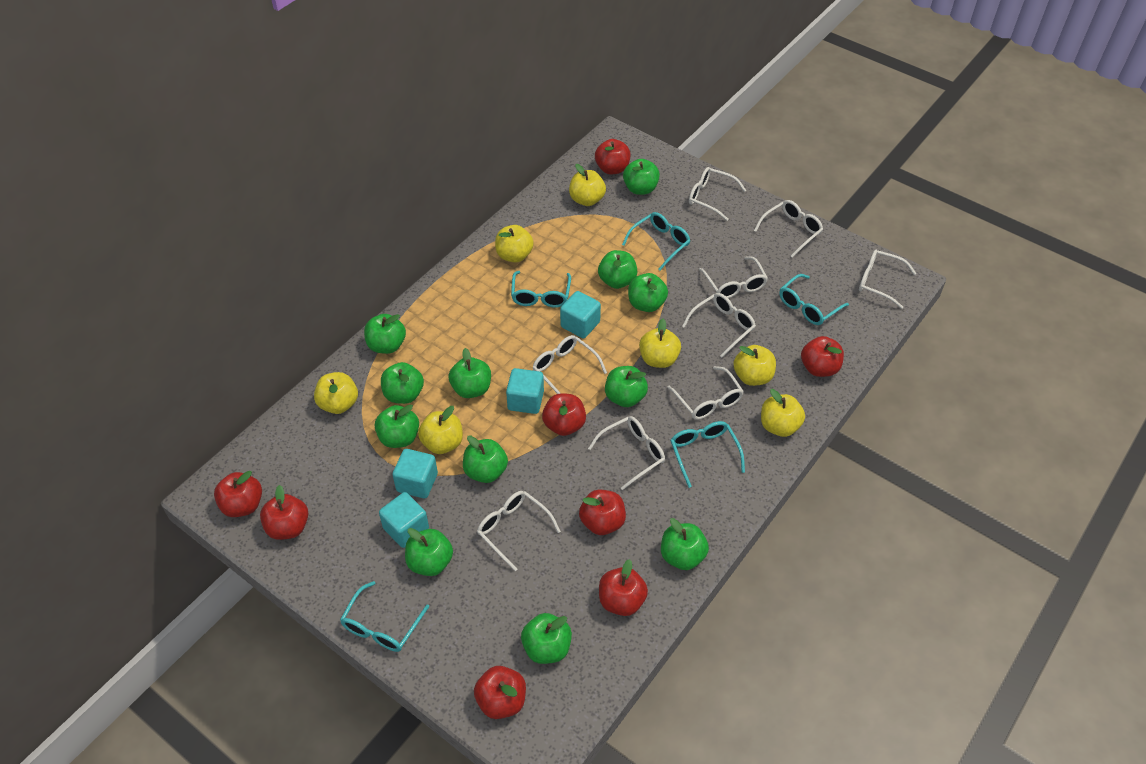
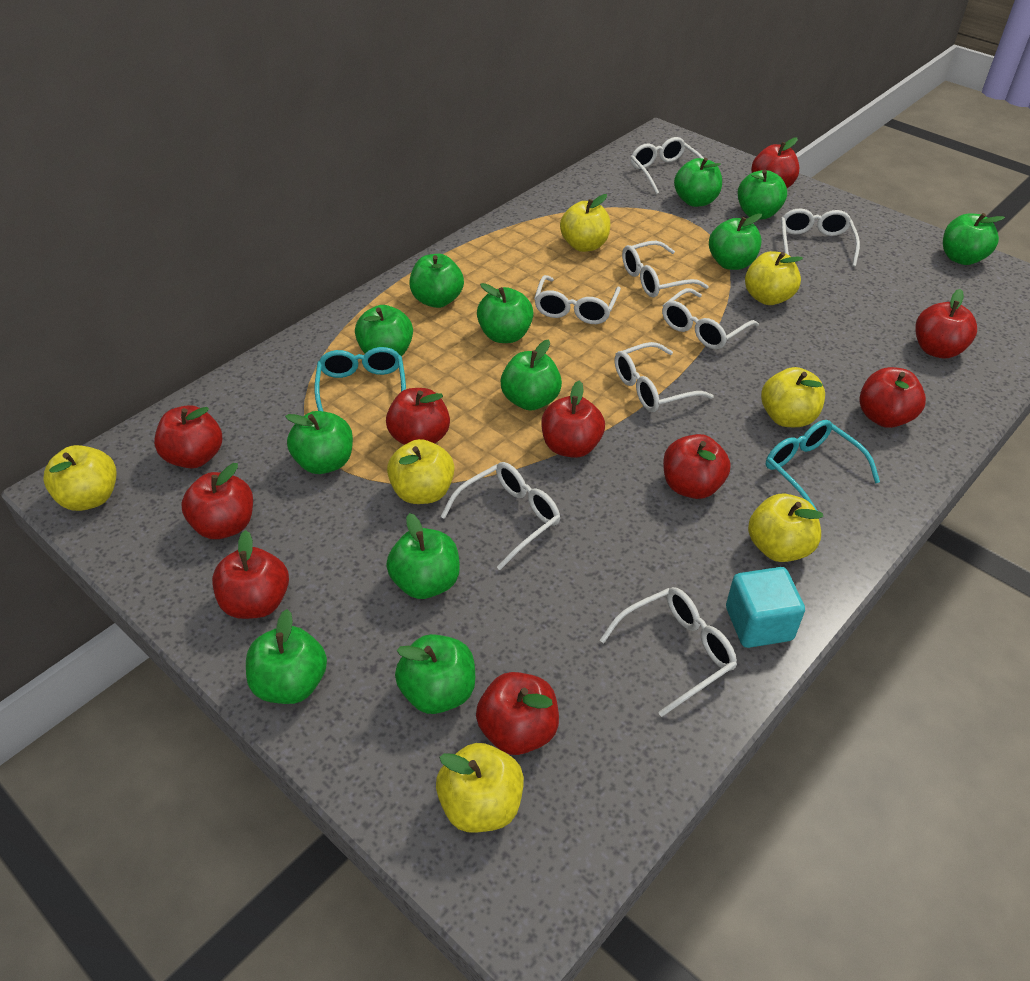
red apple: [214,471,262,517] [260,485,308,540] [474,666,526,719] [542,393,586,436] [579,490,626,535] [595,139,631,174] [599,559,648,616] [801,336,844,377] = 8 -> [154,405,222,468] [181,463,253,539] [212,530,289,619] [386,388,450,445] [476,672,559,755] [541,380,605,458] [663,434,731,499] [751,137,799,188] [859,367,926,428] [915,289,977,358] = 10
turquoise cube: [379,492,429,548] [392,449,438,498] [506,368,544,414] [560,291,601,338] = 4 -> [726,567,805,648] = 1
turquoise glasses: [340,581,429,652] [511,271,571,308] [622,212,690,271] [670,421,745,488] [779,274,849,325] = 5 -> [314,347,406,412] [766,420,880,511] = 2
white glasses: [477,491,561,571] [532,335,607,394] [588,416,665,490] [667,366,744,420] [682,293,756,357] [689,167,746,221] [699,256,768,298] [754,200,823,258] [859,249,916,309] = 9 -> [441,462,560,570] [534,275,621,324] [600,587,737,717] [615,342,714,412] [622,241,709,297] [631,137,704,194] [662,288,759,349] [781,208,860,267] = 8

